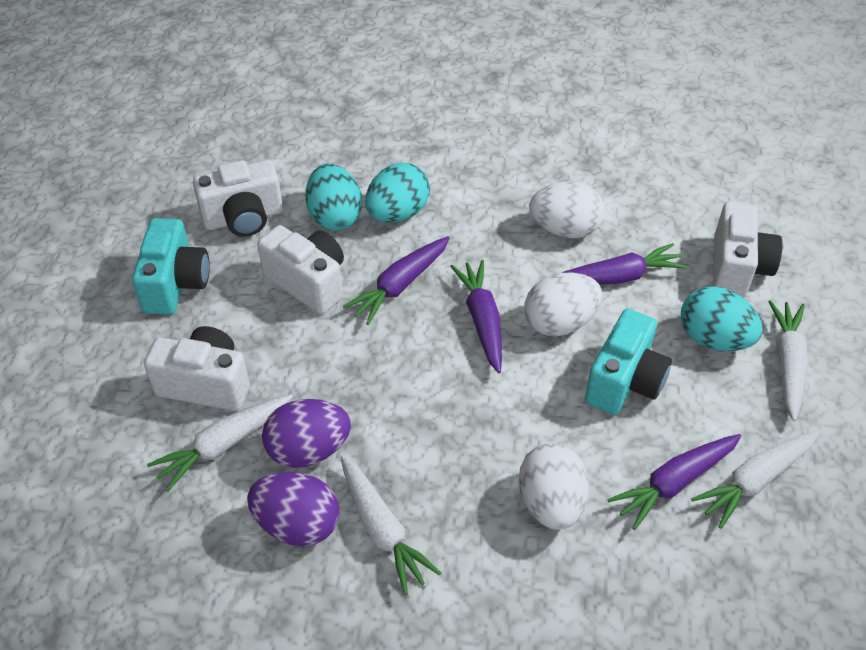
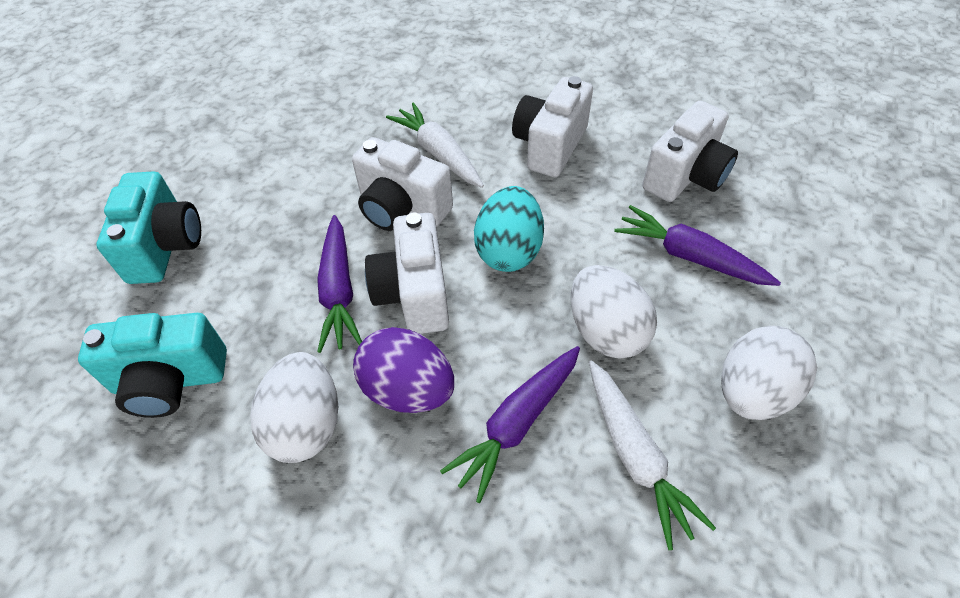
purple carrot: [343,236,450,325] [450,260,502,373] [562,243,687,285] [607,434,741,530] = 4 -> [317,215,362,353] [440,346,580,503] [614,205,781,286] = 3
purple egg: [247,472,339,546] [262,399,351,468] = 2 -> [353,327,454,413] = 1
turquoise egg: [305,163,362,231] [365,163,430,223] [681,286,763,351] = 3 -> [474,186,544,272] = 1
white carrot: [147,394,293,492] [340,455,441,595] [691,431,819,529] [768,300,808,421] = 4 -> [386,102,484,188] [589,361,716,550] = 2

